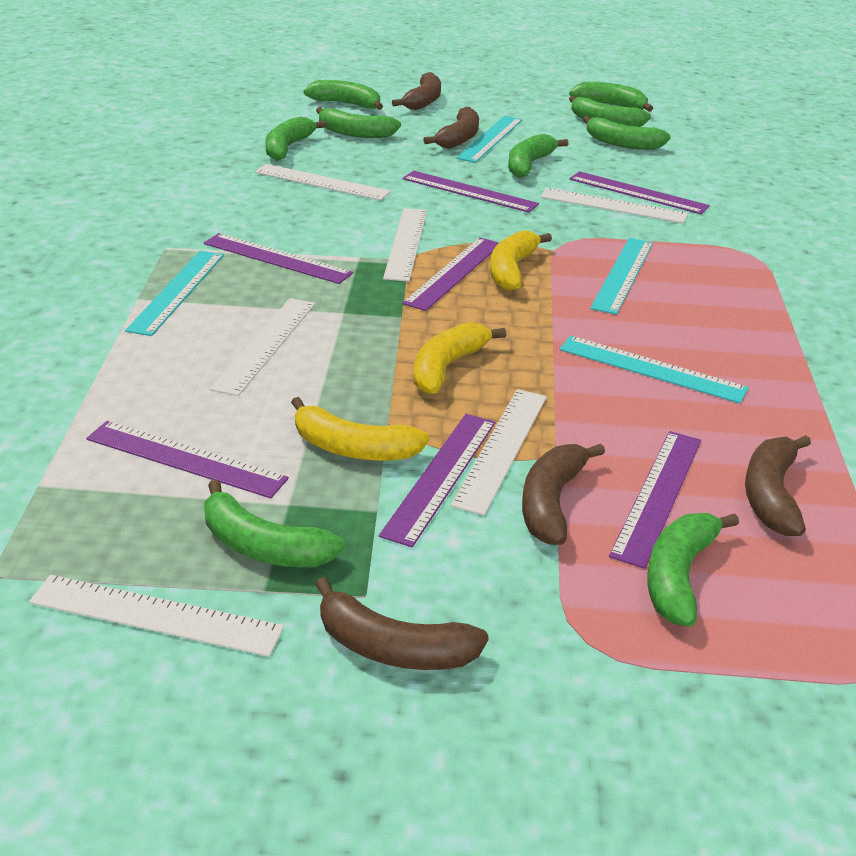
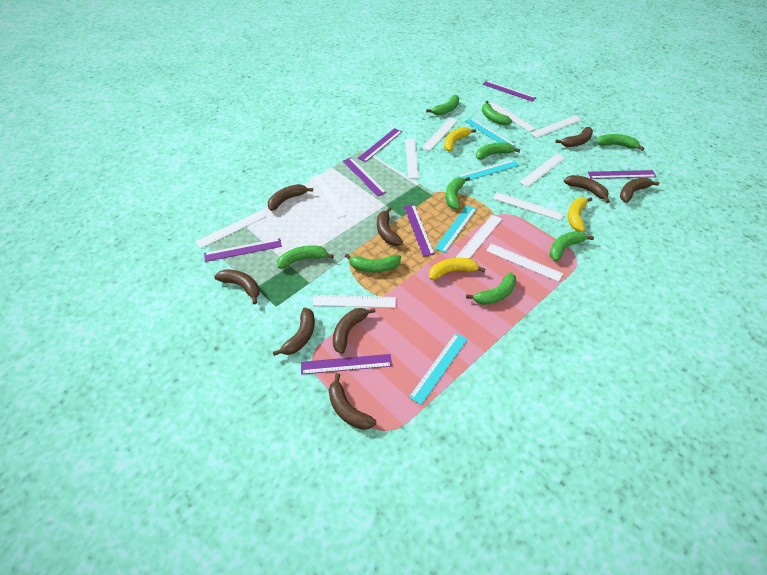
brown banana: [315,577,489,670] [392,72,441,110] [423,107,479,148] [522,444,605,545] [745,435,811,536] = 5 -> [214,269,260,304] [268,184,313,211] [273,308,315,356] [328,373,376,430] [333,308,376,354] [377,207,403,246] [555,127,593,147] [564,175,610,203] [620,178,659,203] = 9
white ruler: [29,575,284,657] [210,298,315,396] [255,164,391,200] [383,208,427,282] [451,389,547,515] [540,188,688,223] = 6 -> [195,211,267,248] [310,175,347,218] [313,295,396,308] [405,139,419,179] [421,117,458,151] [456,215,502,259] [486,243,563,282] [490,102,536,132] [493,192,564,221] [519,154,565,187] [530,115,582,138] = 11

